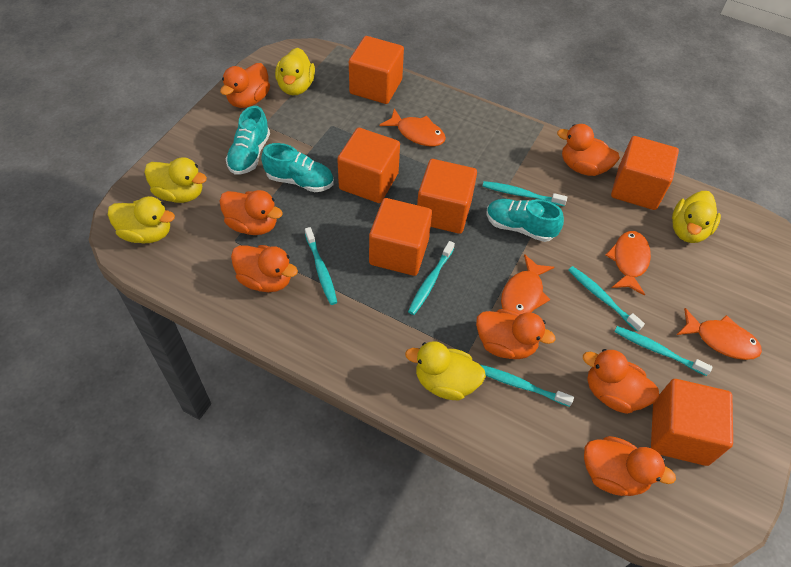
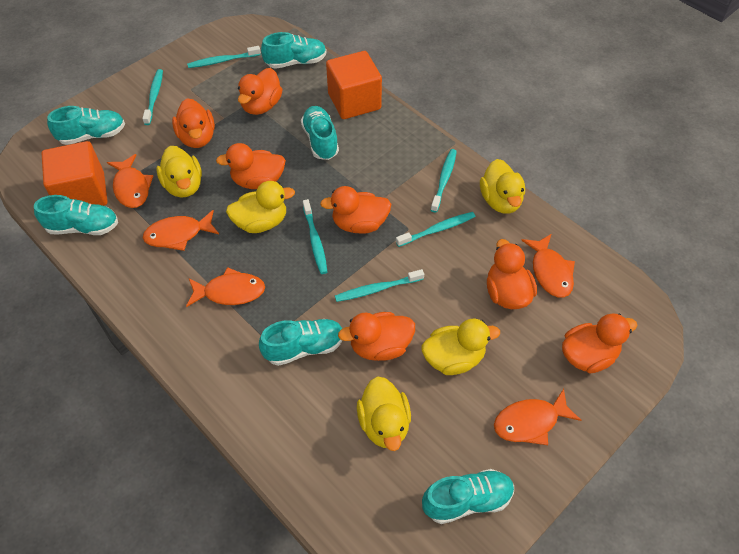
orange cube: [337,128,400,203] [349,36,404,104] [369,198,432,276] [417,159,477,234] [611,136,679,210] [651,379,733,466] = 6 -> [42,141,107,206] [326,51,382,119] = 2
orange fish: [379,109,446,146] [501,254,554,314] [605,231,651,296] [677,308,762,360] = 4 -> [107,154,153,208] [143,210,219,251] [186,267,265,307] [494,389,581,445] [521,234,575,298] = 5
turquoise shoe: [225,106,270,175] [261,143,334,192] [486,199,564,242] = 3 -> [34,195,118,235] [47,106,125,145] [259,319,343,366] [261,32,327,69] [301,106,339,160] [422,469,514,524] = 6

